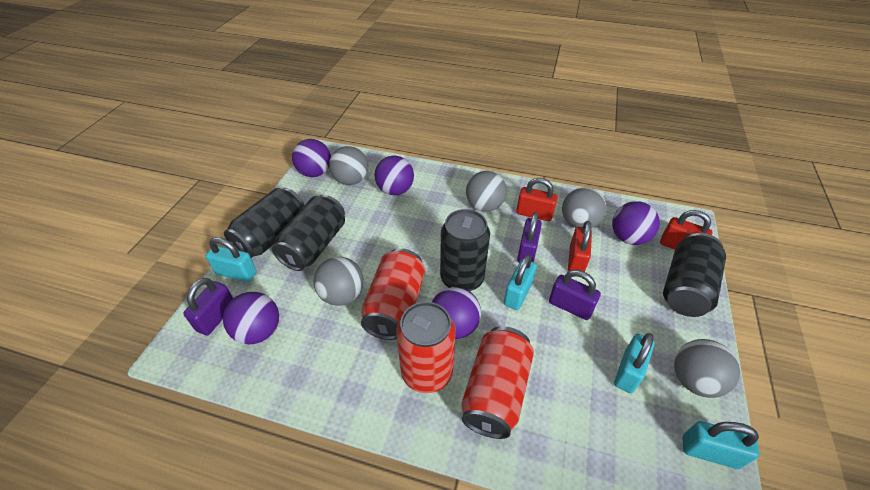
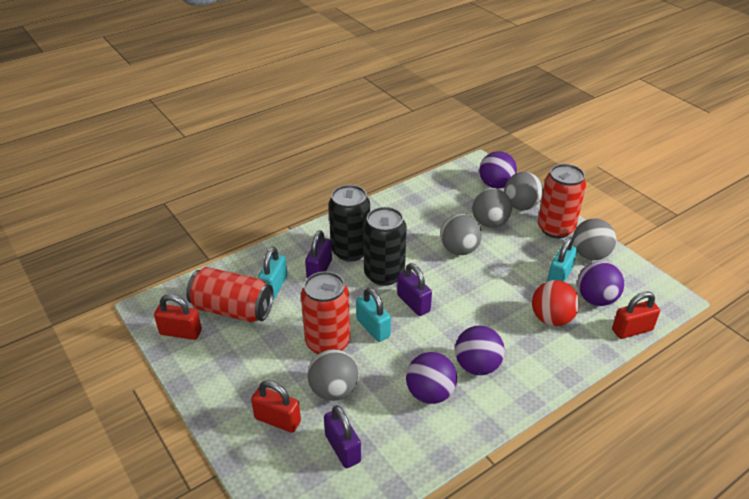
black can: [224,188,304,258] [272,195,345,271] [440,209,490,291] [663,233,726,317] = 4 -> [329,185,370,262] [363,207,407,286] = 2
purple ball: [223,292,279,344] [292,139,331,177] [374,156,414,195] [432,287,481,339] [612,201,660,245] = 5 -> [406,352,457,404] [455,326,505,375] [479,151,517,189] [577,261,624,306] = 4
red ball: none = 0 -> [532,280,579,326] = 1
turquoise padlock: [206,237,257,282] [504,255,537,310] [614,333,654,393] [682,421,760,469] = 4 -> [258,247,287,299] [356,288,391,342] [547,237,577,282] = 3

